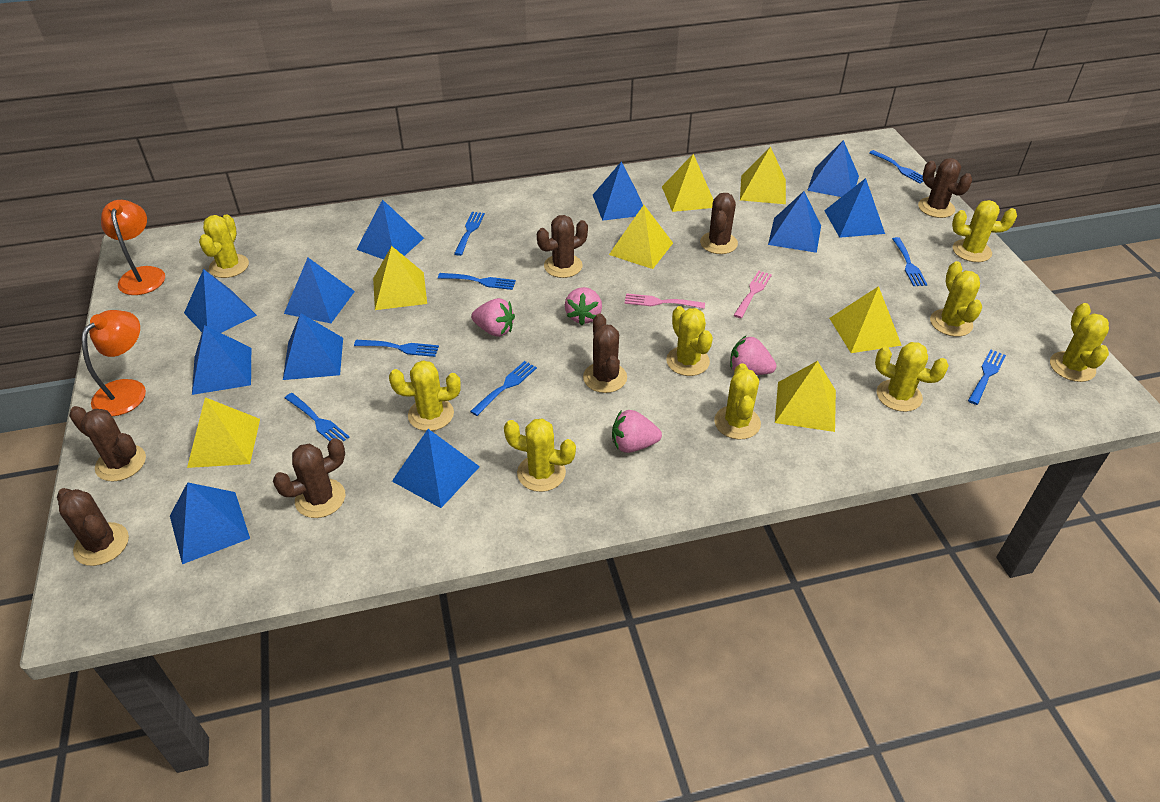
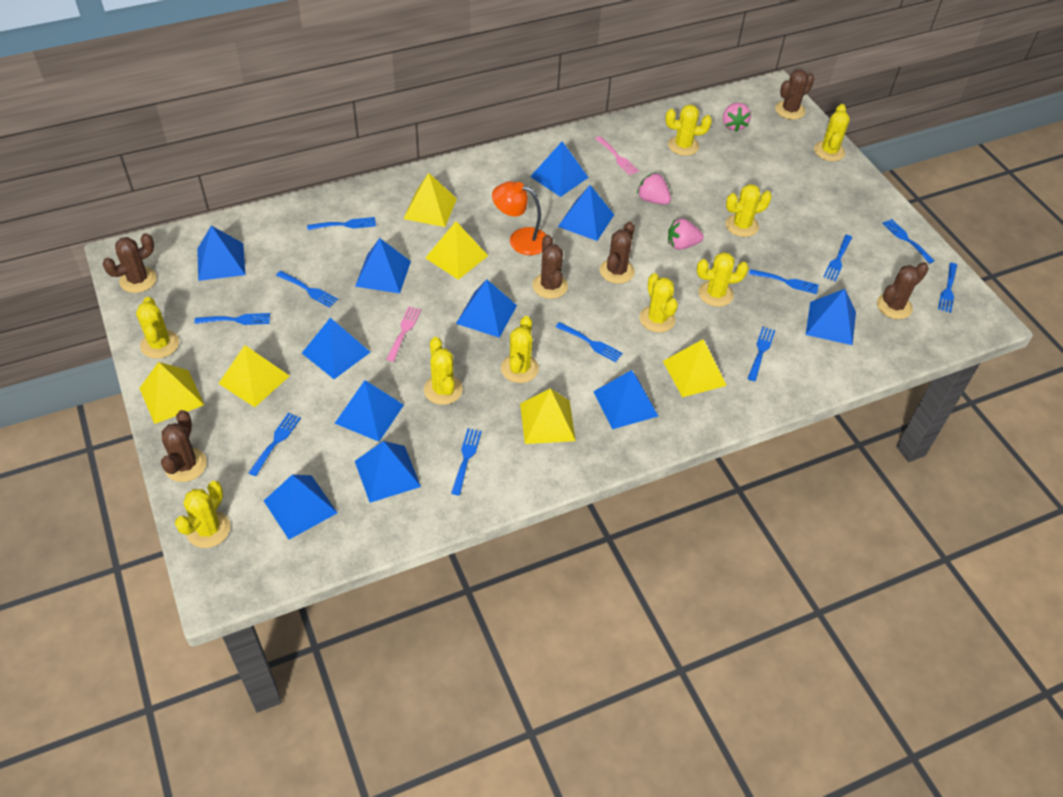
blue fork: [285,393,349,441] [354,340,439,357] [438,273,516,290] [454,212,485,256] [470,361,537,416] [869,150,924,184] [892,237,928,286] [968,349,1006,405] = 8 -> [194,313,270,325] [249,413,301,476] [276,271,338,308] [307,217,376,230] [451,428,482,495] [556,322,623,362] [747,327,775,381] [749,269,819,294] [824,235,852,281] [882,219,935,264] [938,263,957,313] = 11
brown cactus: [57,488,129,566] [69,406,146,482] [273,438,345,518] [537,215,588,278] [583,314,627,393] [700,193,738,254] [918,158,972,218] = 7 -> [103,233,157,293] [161,410,207,482] [532,235,568,299] [600,222,635,284] [775,70,814,120] [877,262,929,319] = 6
orange lamp: [82,310,146,417] [101,200,165,295] = 2 -> [492,181,546,255] = 1
pink strawberry: [471,298,515,337] [565,287,602,325] [612,410,662,453] [730,336,776,375] = 4 -> [637,173,671,205] [668,218,704,250] [723,103,751,132] = 3
yellow pyramid: [187,397,260,468] [373,246,427,310] [609,205,673,269] [662,154,713,212] [740,146,786,204] [775,361,836,432] [829,286,902,353] = 7 -> [139,362,204,424] [218,345,289,407] [403,173,457,227] [426,221,488,280] [520,388,576,444] [663,339,727,397] = 6

